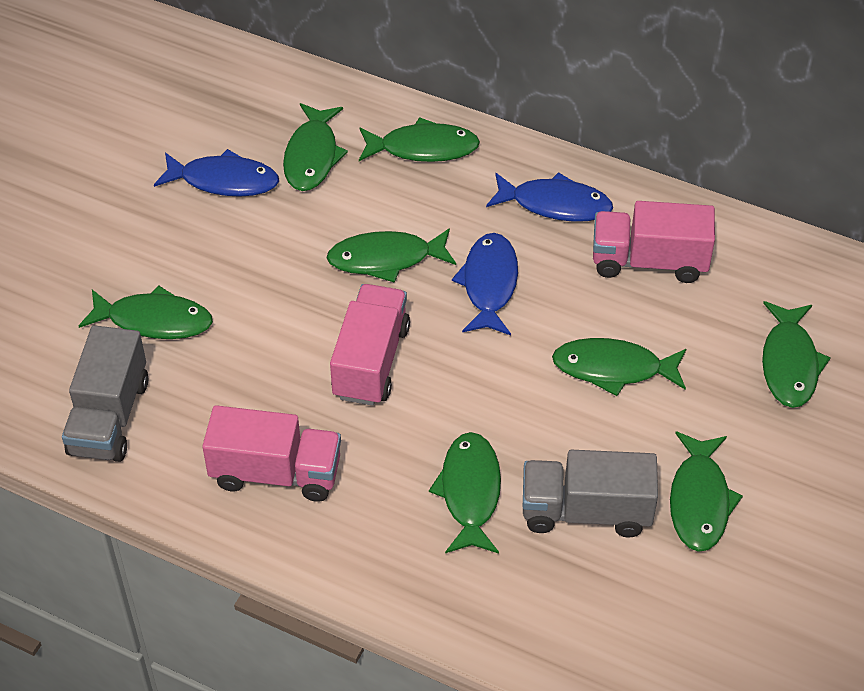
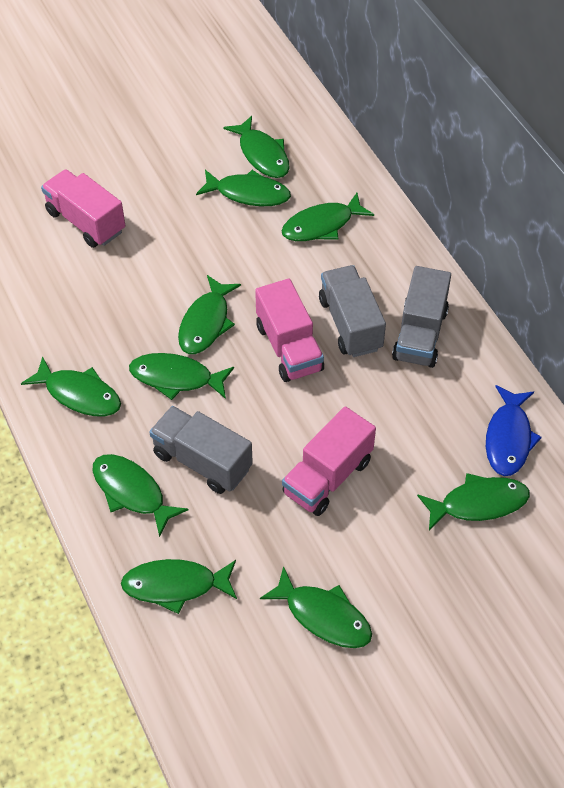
blue fish: [154,149,279,197] [452,233,518,335] [486,172,613,222] = 3 -> [486,385,542,476] = 1
green fish: [79,285,213,339] [283,103,348,191] [327,228,456,283] [359,117,480,162] [429,432,501,554] [552,338,686,396] [670,431,743,552] [762,301,831,408] = 8 -> [21,356,121,416] [93,454,189,537] [121,559,237,614] [129,353,234,400] [178,275,241,354] [196,170,291,206] [223,116,290,178] [260,566,372,648] [281,193,374,241] [417,473,530,530] = 10
grey truck: [62,325,149,462] [523,450,658,537] = 2 -> [149,406,253,494] [319,265,386,357] [392,266,451,368] = 3

